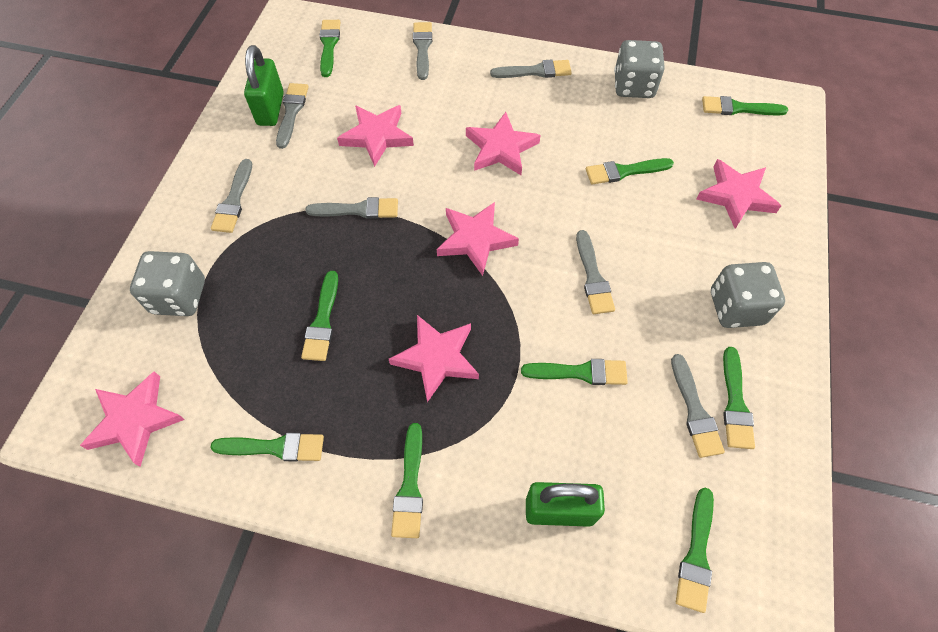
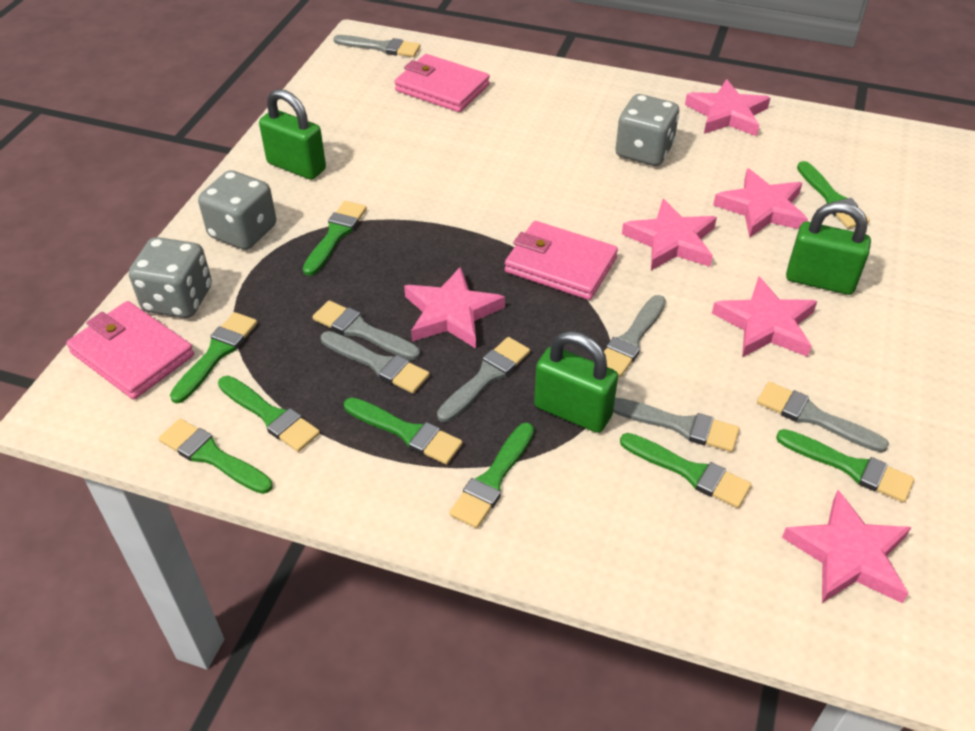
green padlock: [244,45,284,126] [526,482,605,527] = 2 -> [259,89,326,180] [534,331,618,433] [786,202,871,295] = 3
pink wallet: none = 0 -> [66,301,194,399] [394,54,490,112] [505,221,618,300] = 3

